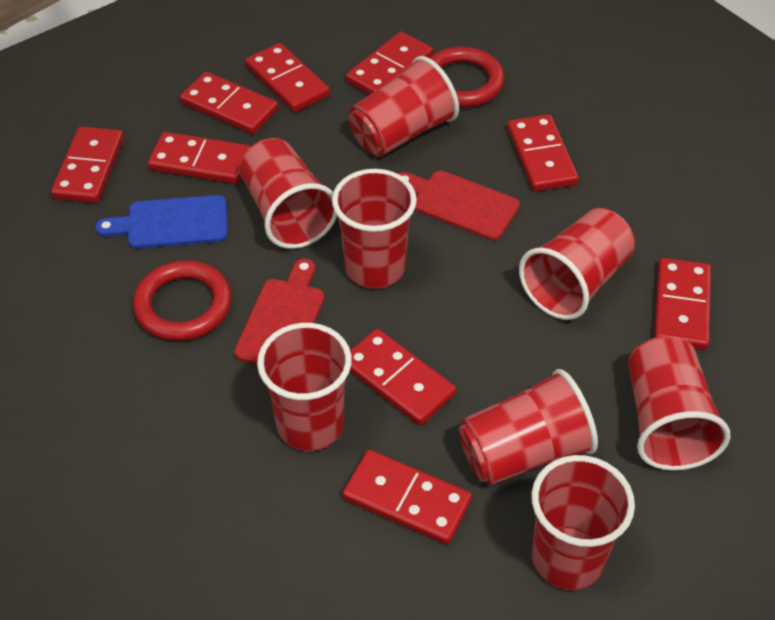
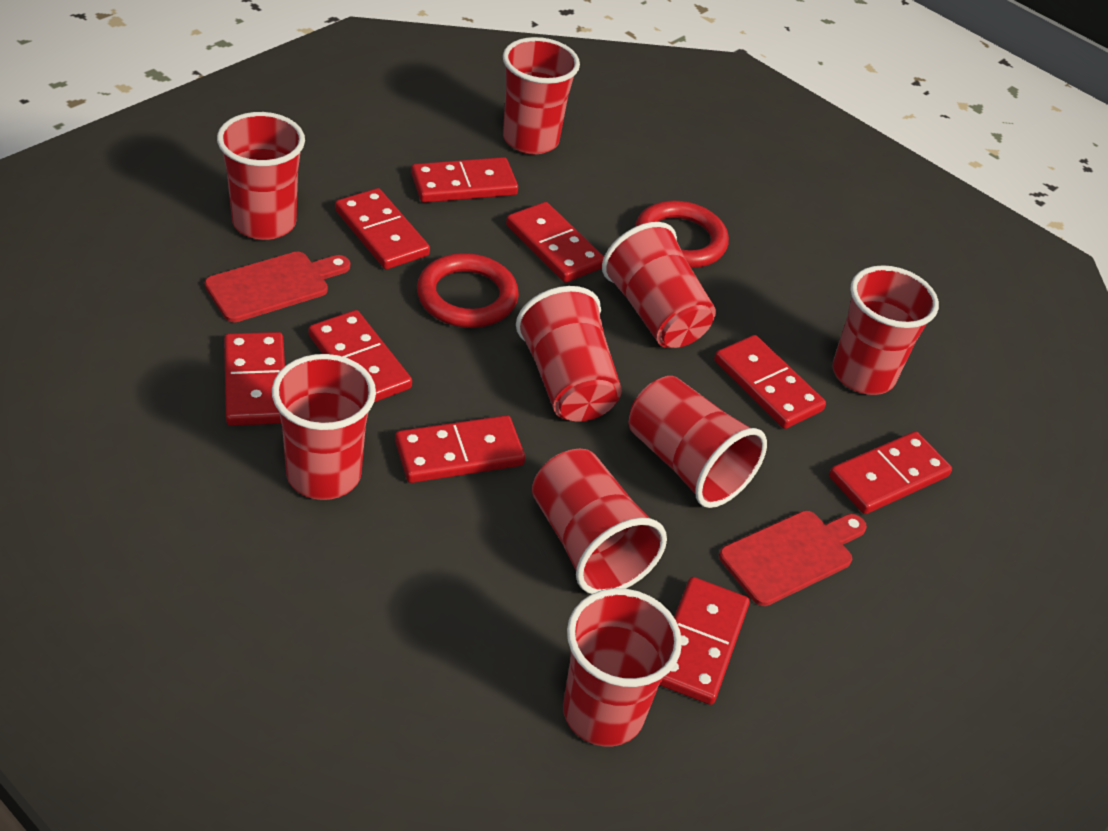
blue cutting board: [95,195,228,249] = 1 -> none = 0
red cup: [239,138,337,249] [257,323,352,451] [332,169,417,289] [349,56,459,157] [459,369,598,485] [519,208,635,320] [531,455,635,590] [628,336,730,471] = 8 -> [217,112,305,240] [272,354,376,500] [503,37,580,154] [516,286,622,422] [532,449,667,594] [563,588,682,746] [602,222,716,348] [629,376,767,508] [832,265,939,395] = 9

